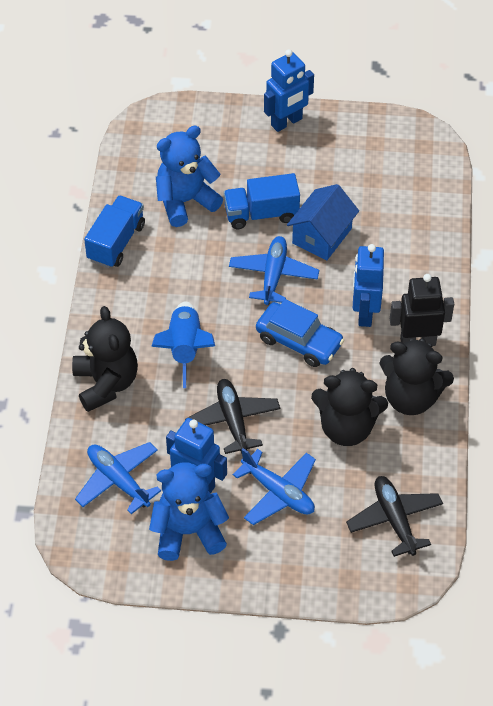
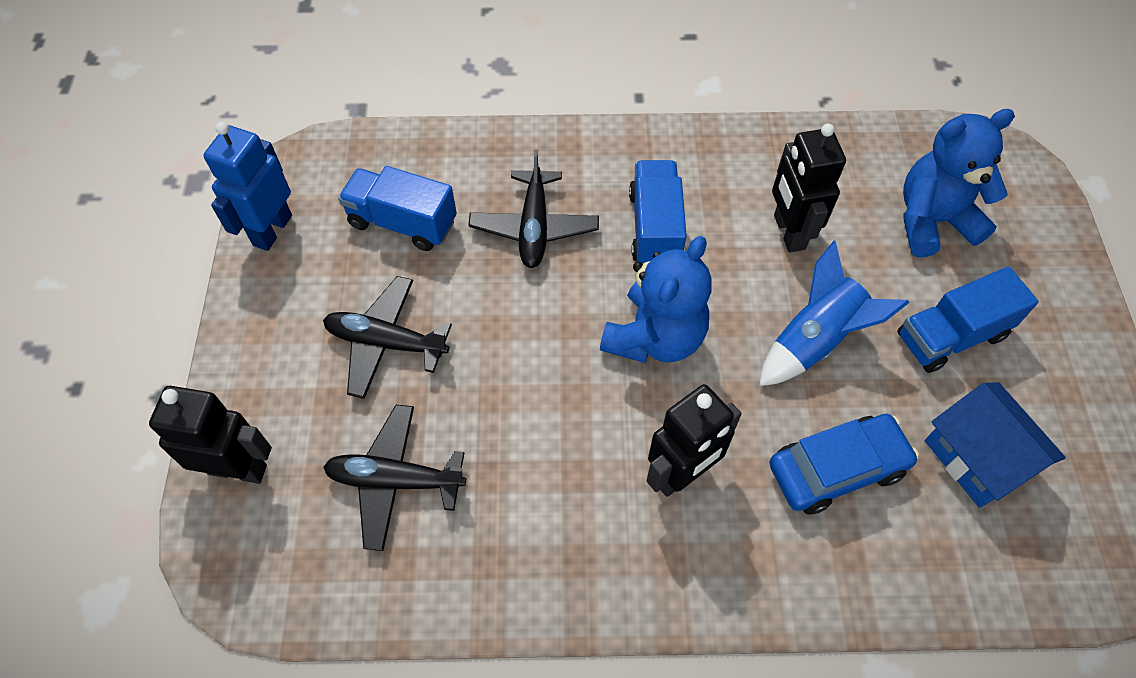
black plane: [185,379,280,454] [346,476,443,557] = 2 -> [323,276,452,399] [323,405,466,551] [468,149,599,268] = 3
black robot: [390,274,454,346] = 1 -> [149,386,272,484] [647,384,742,497] [772,123,846,252] = 3
black teddy bear: [72,306,138,412] [311,368,388,446] [379,338,454,415] = 3 -> none = 0
blue plane: [75,442,161,514] [229,236,319,305] [233,448,316,525] = 3 -> none = 0
blue robot: [166,418,227,494] [264,49,314,132] [353,244,384,327] = 3 -> [203,122,292,251] = 1
blue truck: [84,195,145,268] [224,173,300,229] = 2 -> [338,166,457,251] [629,160,687,264] [897,266,1039,373] = 3

